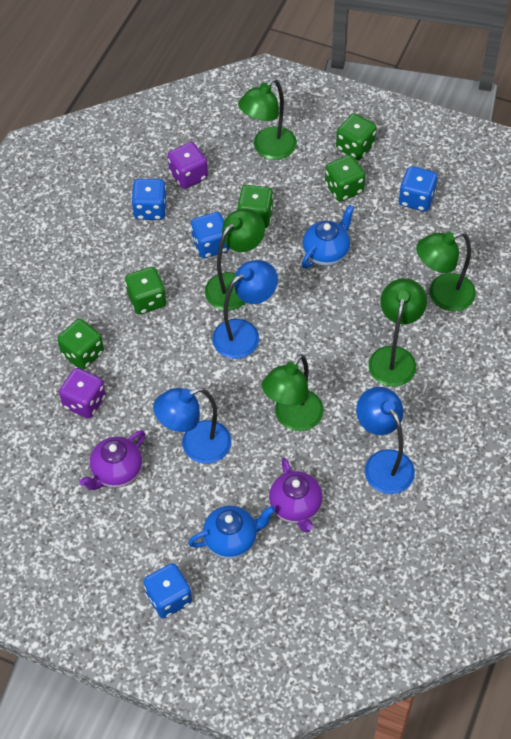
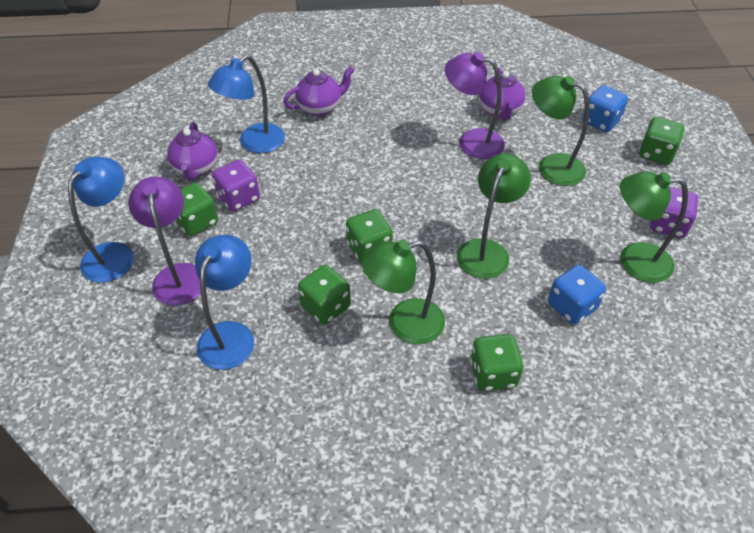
blue dice: [131,179,167,220] [143,563,192,619] [191,212,230,258] [399,166,438,212] = 4 -> [548,265,606,324] [583,85,628,132] = 2
blue teapot: [188,506,275,559] [302,205,354,268] = 2 -> none = 0
green lamp: [205,209,265,311] [238,78,297,160] [262,354,324,431] [368,278,427,387] [416,231,476,311] = 5 -> [362,240,445,344] [457,153,531,279] [532,75,589,186] [620,171,688,283] = 4
purple lamp: none = 0 -> [128,177,201,306] [445,52,505,159] = 2
purple teapot: [79,430,145,490] [269,458,322,533] = 2 -> [167,122,218,181] [283,66,354,116] [479,67,525,120] = 3

